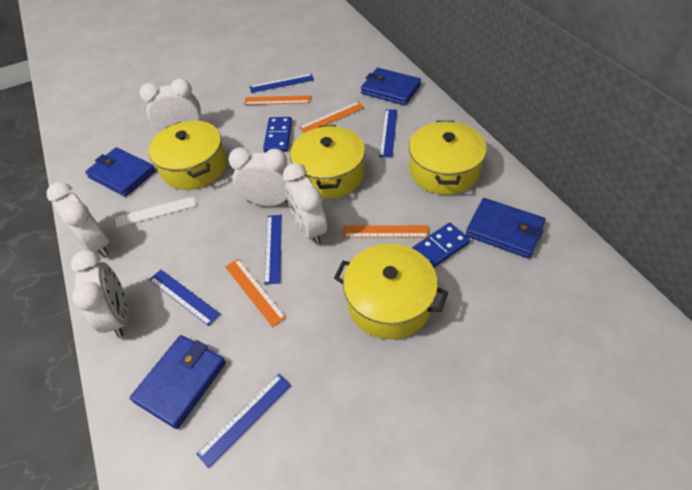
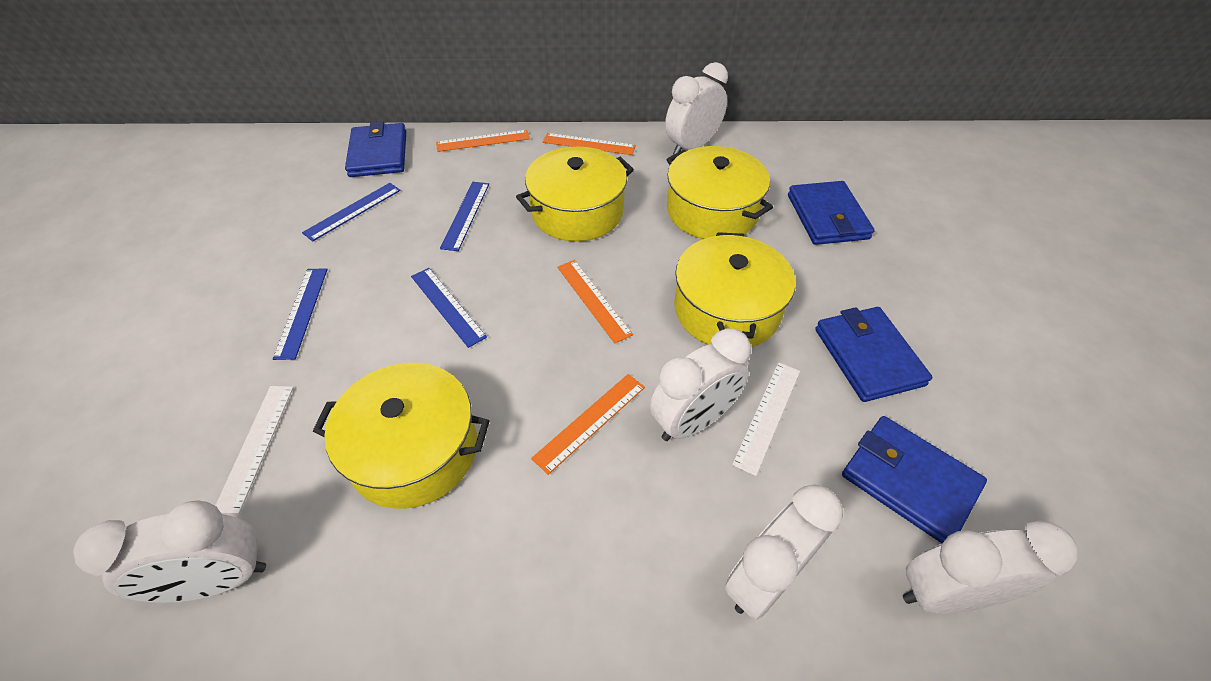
blue domino: [263,117,292,152] [412,223,470,268] = 2 -> none = 0
blue ruler: [149,270,221,326] [196,374,291,468] [250,74,314,93] [264,215,282,285] [379,109,397,158] = 5 -> [273,268,328,360] [302,183,401,242] [411,268,487,348] [440,182,489,251] = 4
white ruler: [115,196,196,228] = 1 -> [215,386,294,514] [732,362,800,476] = 2

